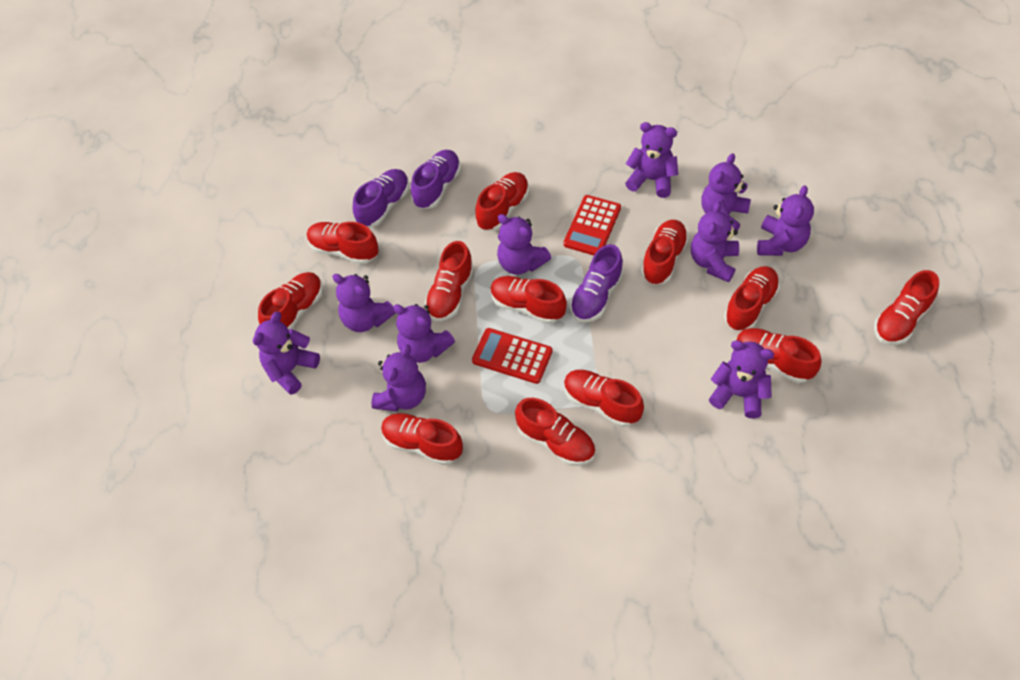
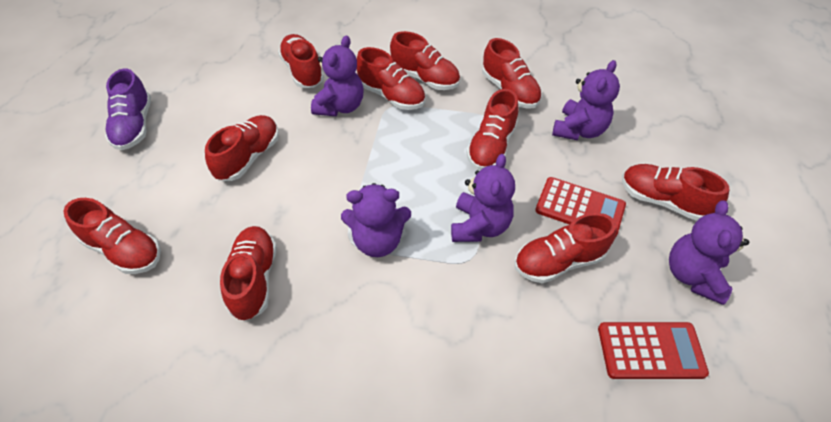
purple shoe: [353,169,410,227] [411,150,461,209] [570,244,623,323] = 3 -> [105,68,151,150] = 1
purple teddy bear: [253,312,320,395] [332,274,396,332] [372,344,426,412] [393,304,455,363] [497,214,551,275] [625,122,678,198] [691,201,739,282] [702,153,751,231] [709,340,774,419] [757,185,814,256] = 10 -> [311,36,363,116] [341,183,411,257] [451,154,515,242] [552,60,620,140] [669,200,749,305] = 5
red shoe: [258,272,323,330] [307,222,379,264] [381,413,463,465] [425,241,474,321] [475,172,529,231] [490,276,567,324] [515,398,595,466] [564,370,644,427] [641,220,689,285] [724,266,780,331] [736,328,822,383] [874,270,939,345] = 12 -> [63,198,161,274] [205,115,279,181] [220,226,277,321] [278,34,324,88] [357,47,425,110] [390,31,460,90] [467,89,518,170] [482,38,542,109] [515,213,616,283] [622,164,729,221] = 10

